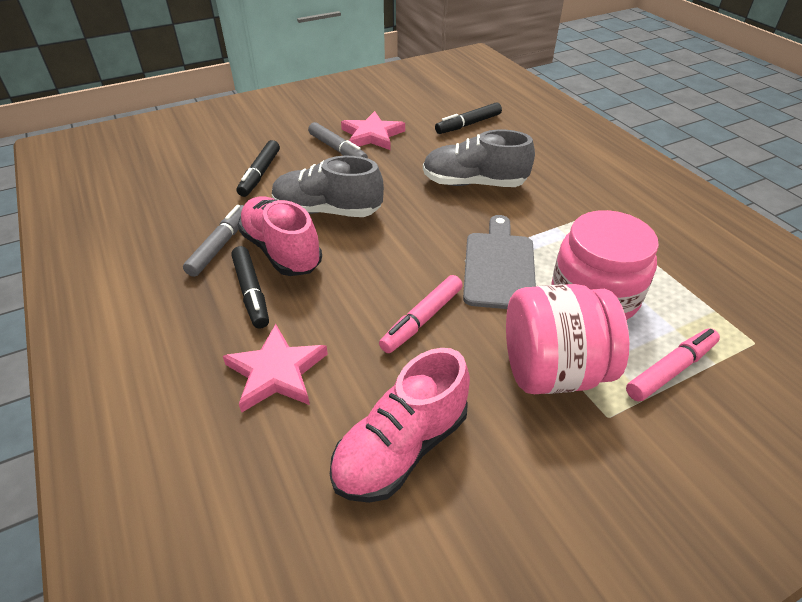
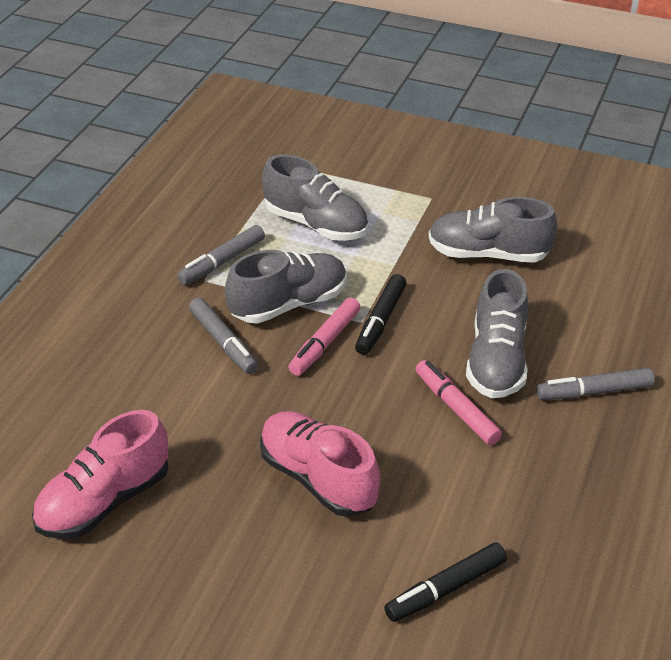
black marker: [231,246,269,329] [237,140,280,197] [435,102,502,134] = 3 -> [355,274,407,355] [384,542,507,622] = 2
grey cutting board: [463,215,536,309] = 1 -> none = 0
grey marker: [183,205,244,277] [308,122,368,158] = 2 -> [177,225,265,285] [189,298,259,374] [537,368,655,400] = 3
grey shoe: [272,156,384,217] [423,130,535,187] = 2 -> [225,250,347,324] [262,154,368,241] [429,197,558,263] [466,269,528,398] = 4
pink jar: [506,284,629,394] [551,210,659,320] = 2 -> none = 0
pink star: [223,324,328,412] [341,111,405,150] = 2 -> none = 0

